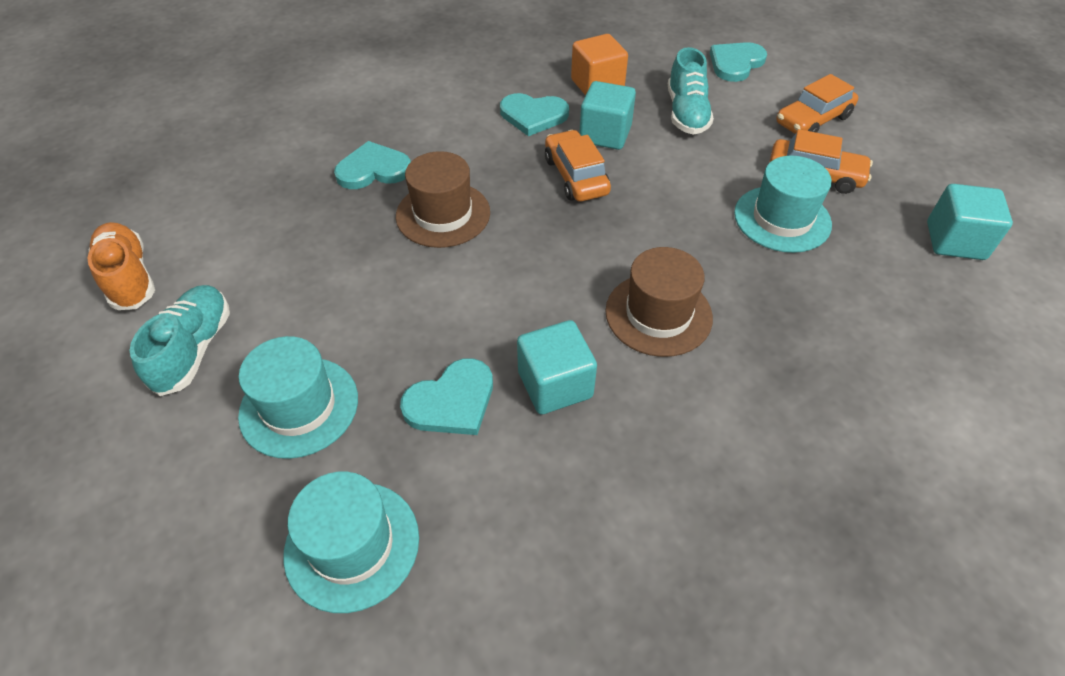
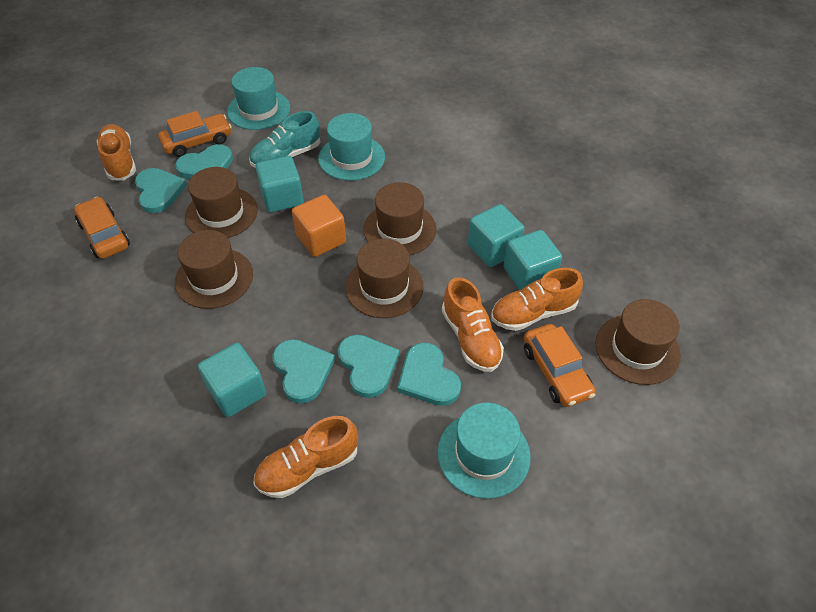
brown hat: [396,151,490,248] [605,247,713,357] = 2 -> [175,230,253,309] [185,167,258,238] [345,239,423,318] [363,182,436,256] [595,299,681,385] = 5
orange shoe: [88,222,155,310] = 1 -> [96,124,136,181] [253,416,358,498] [442,277,504,372] [491,268,583,331] = 4
turquoise cube: [517,320,597,414] [579,81,636,150] [927,184,1013,260] = 3 -> [198,343,266,417] [255,156,304,212] [468,204,524,267] [504,230,562,290] = 4
turquoise heart: [334,141,411,189] [400,358,493,435] [500,93,569,136] [710,42,767,82] = 4 -> [135,168,187,213] [175,144,233,179] [272,339,335,403] [338,335,400,398] [397,343,461,406] = 5
turquoise shoe: [130,285,230,396] [668,47,714,135] = 2 -> [249,111,320,167] = 1

